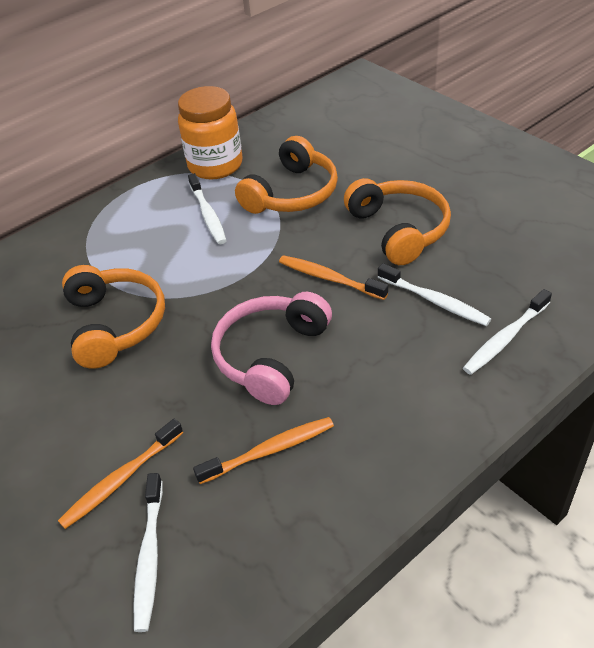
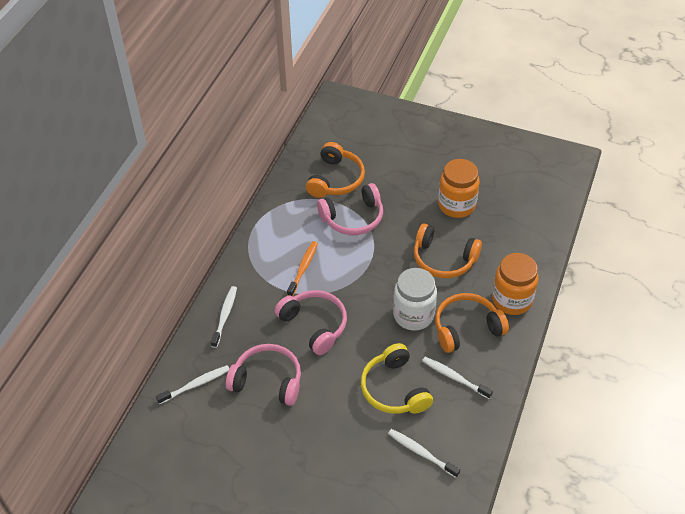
orange jar: [178,86,243,180] = 1 -> [438,159,479,218] [492,253,539,315] = 2
orange toothbrush: [58,419,183,529] [193,417,334,484] [279,255,388,300] = 3 -> [287,241,318,296] = 1
pink headphones: [211,292,332,405] = 1 -> [226,344,301,406] [274,290,347,355] [317,183,383,235] = 3
white jar: none = 0 -> [393,268,437,330] = 1
yellow headphones: none = 0 -> [361,343,433,414] = 1

